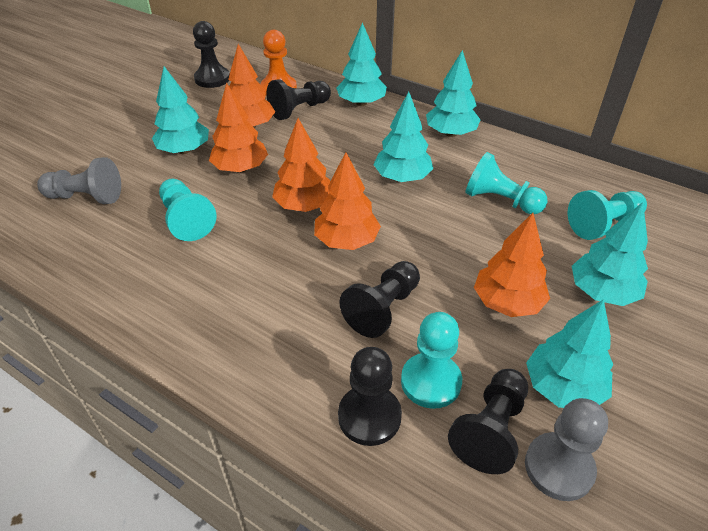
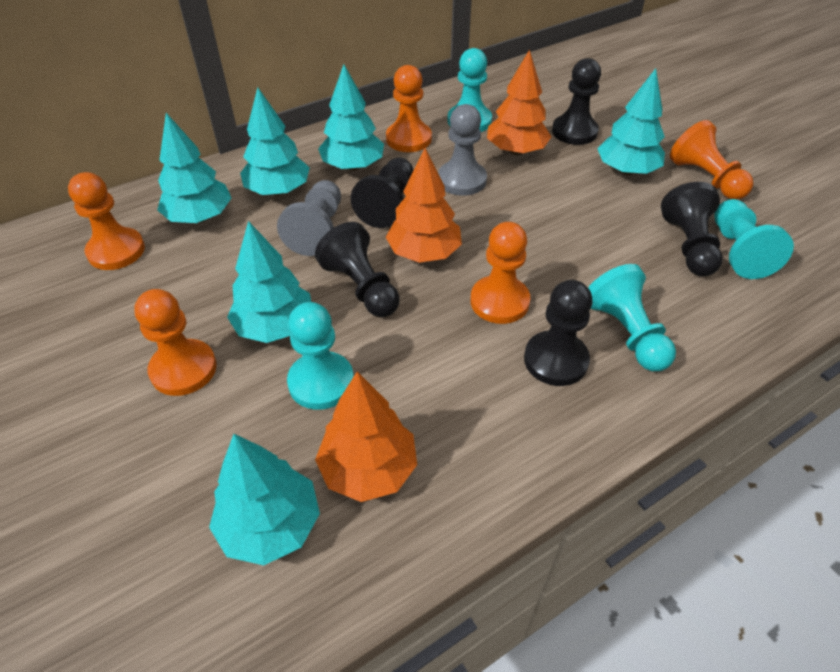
orange pawn: [260,30,297,96] = 1 -> [68,172,145,270] [134,289,217,396] [386,65,432,152] [471,222,530,324] [670,120,753,200] = 5
orange tree: [209,82,268,173] [229,44,275,128] [272,118,330,212] [314,152,381,250] [474,213,550,317] = 5 -> [315,372,417,502] [386,148,462,263] [487,49,551,155] = 3

